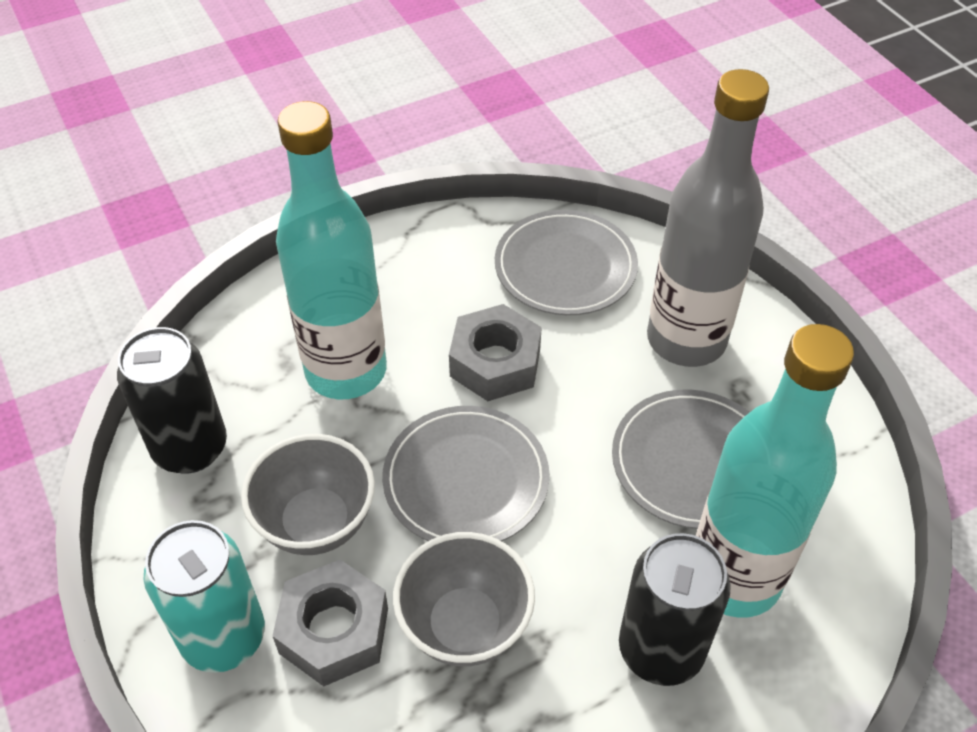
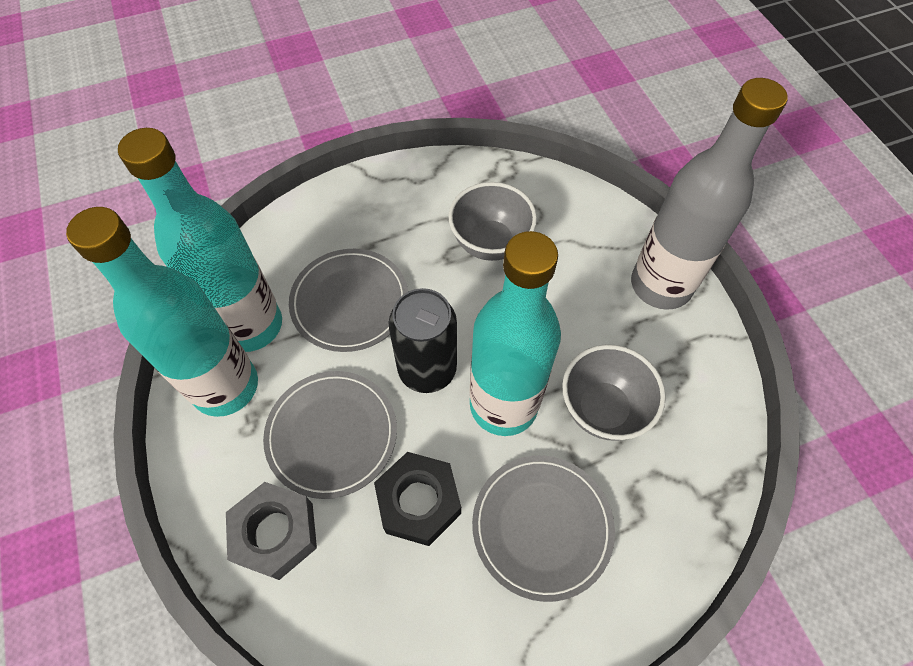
black can: [117,327,227,474] [619,533,731,686] = 2 -> [389,288,457,393] = 1
black nut: none = 0 -> [374,452,461,546] = 1
grey nut: [273,560,388,686] [449,304,542,401] = 2 -> [226,482,317,580] = 1
turquoise bottle: [276,101,387,399] [696,324,854,618] = 2 -> [66,207,258,417] [118,128,282,352] [469,231,561,436] = 3
turquoise can: [143,520,265,673] = 1 -> none = 0

